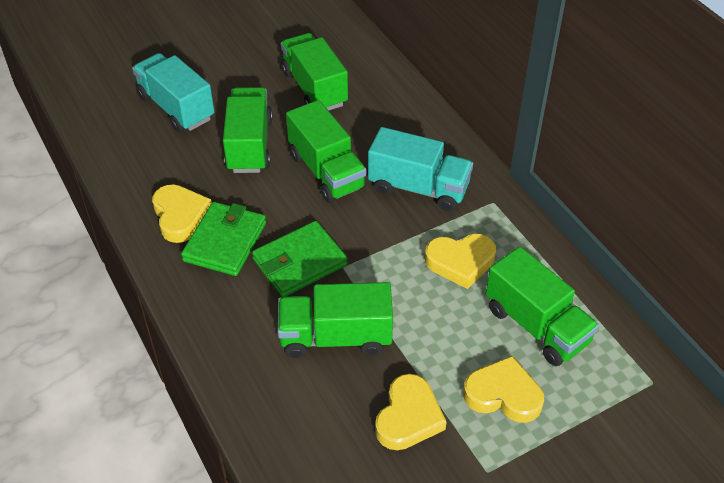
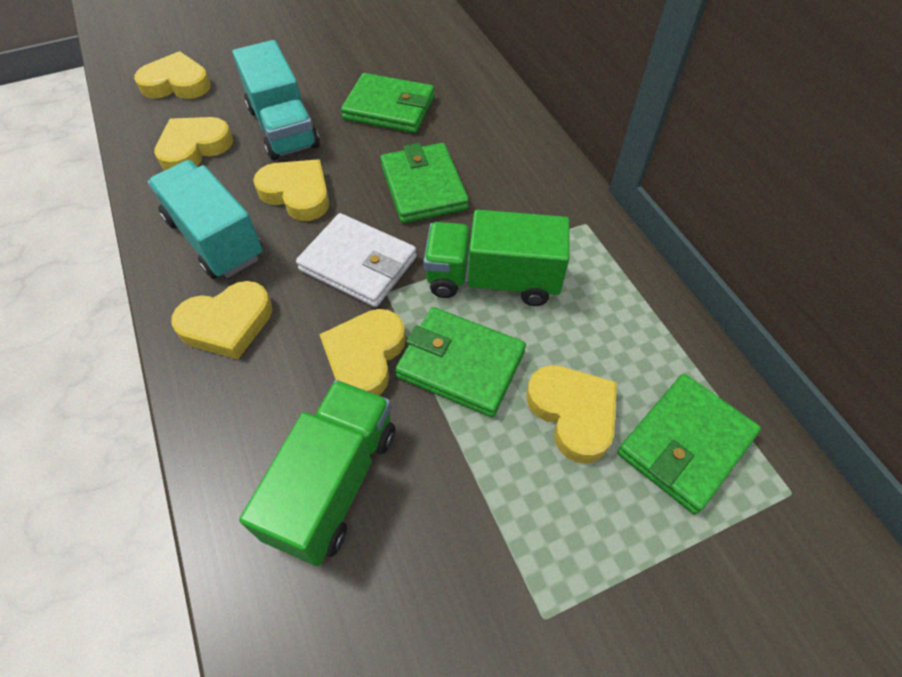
green truck: [223,87,273,173] [278,282,393,358] [281,33,348,111] [286,100,367,203] [486,247,599,366] = 5 -> [239,380,395,566] [423,210,570,306] = 2
green wallet: [181,202,266,276] [252,221,348,297] = 2 -> [341,73,434,133] [380,143,469,223] [395,307,526,417] [618,374,761,514] = 4
white wallet: none = 0 -> [296,213,417,307] = 1
yellow heart: [152,184,211,243] [375,374,447,450] [425,234,496,289] [463,356,544,423] = 4 -> [134,51,211,99] [154,117,233,171] [171,281,272,359] [253,159,329,221] [319,309,406,395] [526,365,617,463] = 6

